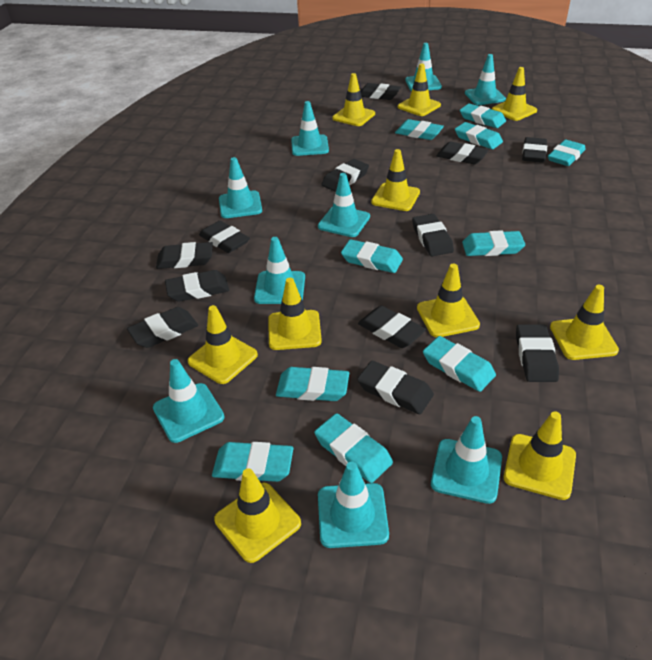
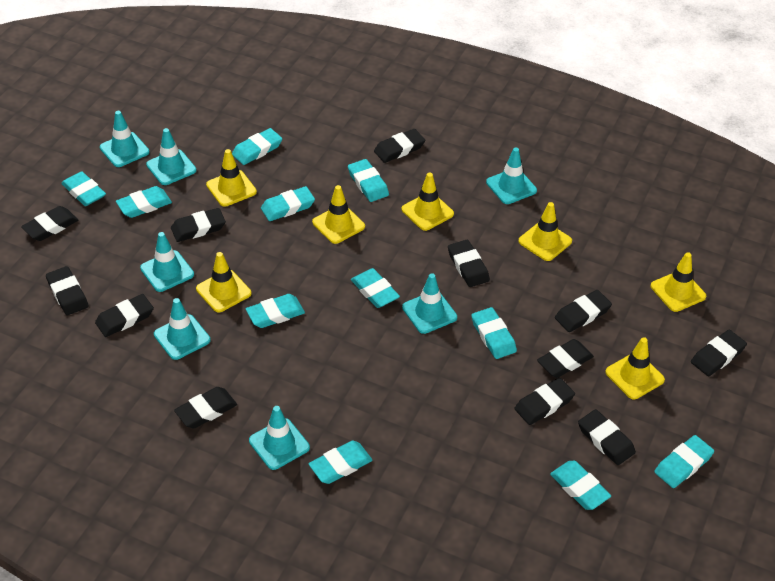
turquoise eraser: [212,442,293,482] [276,367,349,401] [314,413,393,483] [341,239,403,273] [395,119,444,140] [423,336,496,392] [455,122,503,149] [460,104,506,128] [462,230,525,256] [548,140,586,166] = 10 -> [61,171,106,206] [116,186,172,218] [232,128,282,165] [246,294,305,328] [261,186,315,221] [309,441,372,484] [348,159,389,202] [351,268,400,308] [471,307,517,359] [550,461,611,510] [654,435,714,488] = 11
turquoise traffic cone: [153,359,225,443] [219,157,262,218] [254,237,305,304] [291,101,329,156] [318,173,370,237] [318,462,389,548] [405,43,442,91] [431,416,502,504] [465,54,506,105] = 9 -> [100,111,150,167] [140,232,194,292] [146,128,196,185] [154,298,211,360] [249,406,310,470] [402,273,457,334] [486,147,537,204] = 7
yellow traffic cone: [188,305,258,384] [214,468,301,563] [268,278,322,350] [332,73,375,126] [371,149,420,211] [398,63,441,116] [417,264,480,337] [492,67,537,121] [504,411,576,500] [550,285,619,360] = 10 -> [196,252,251,312] [206,149,257,207] [312,185,365,244] [402,173,454,231] [518,202,572,261] [605,337,665,399] [651,252,706,312] = 7

